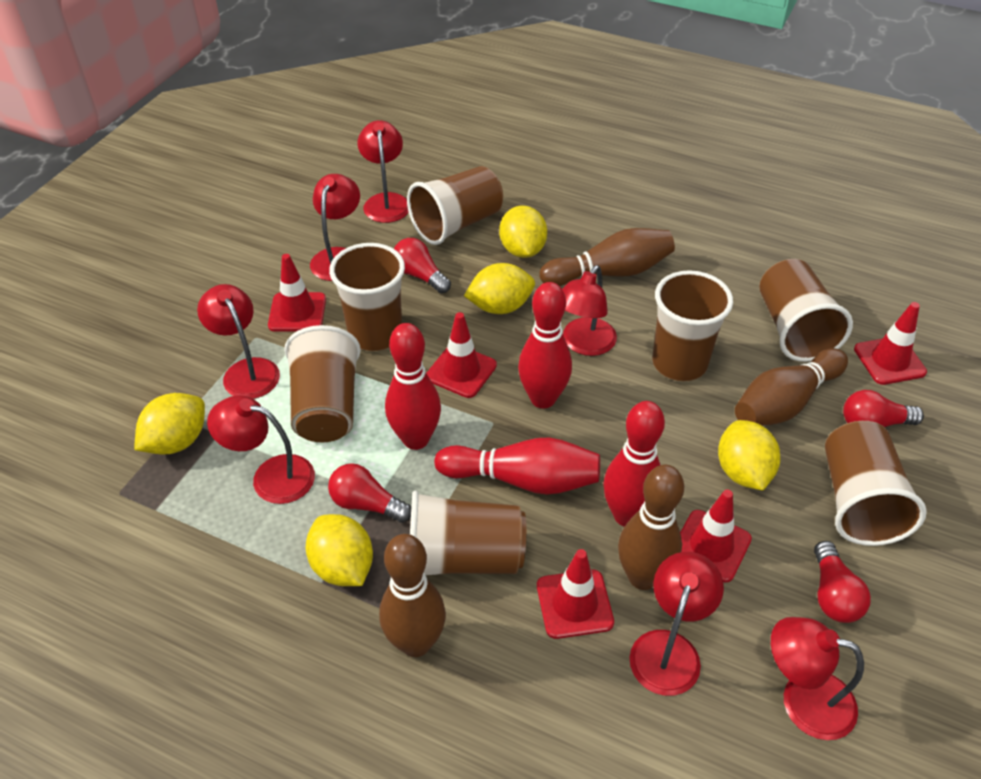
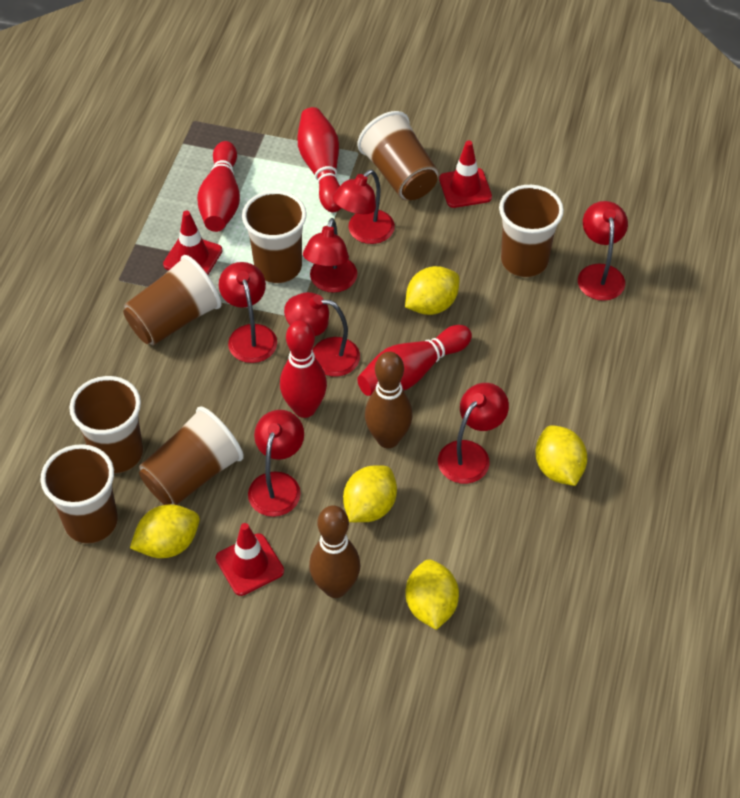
brown bowling pin: [379,534,446,657] [540,228,675,286] [618,465,684,590] [735,348,848,426] = 4 -> [309,505,360,598] [365,352,413,448] = 2
red light bulb: [328,463,411,523] [394,238,451,293] [814,541,871,623] [843,390,924,427] = 4 -> none = 0
red traffic cone: [268,254,326,332] [427,312,497,398] [537,549,614,639] [680,490,752,582] [854,302,927,385] = 5 -> [163,211,222,275] [216,523,284,596] [439,140,492,208] = 3

